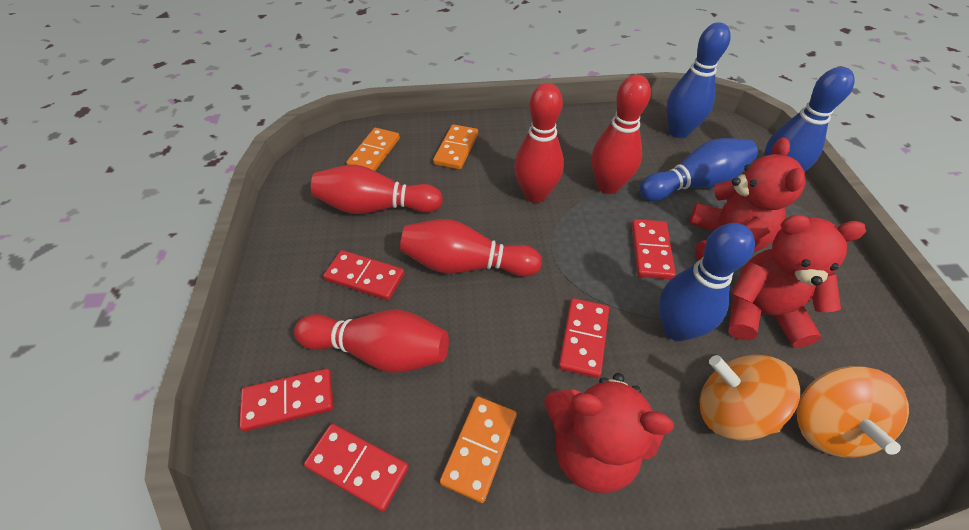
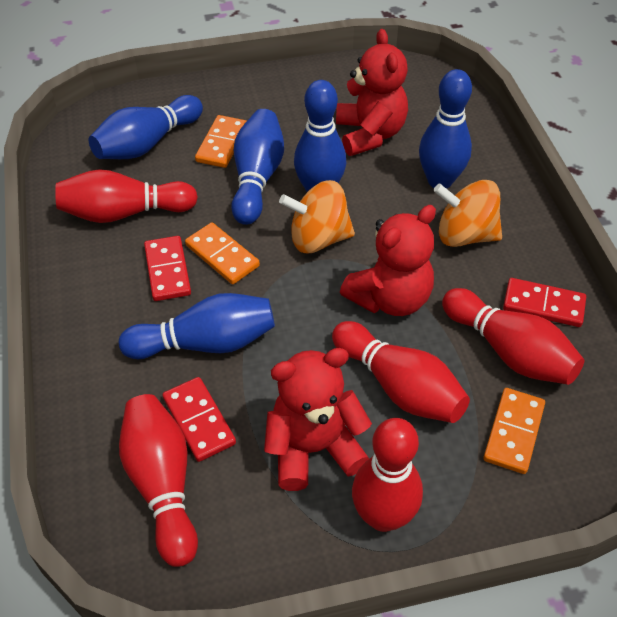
blue bowling pin: [639,138,758,201] [659,223,755,341] [667,22,731,138] [764,67,855,172] = 4 -> [89,95,203,159] [119,293,275,359] [231,109,284,225] [294,80,346,192] [419,69,472,189] = 5
red domino: [239,368,333,431] [304,424,409,512] [323,250,405,300] [559,298,609,378] [632,219,676,280] = 5 -> [144,236,191,301] [163,377,236,462] [503,278,586,327] = 3

